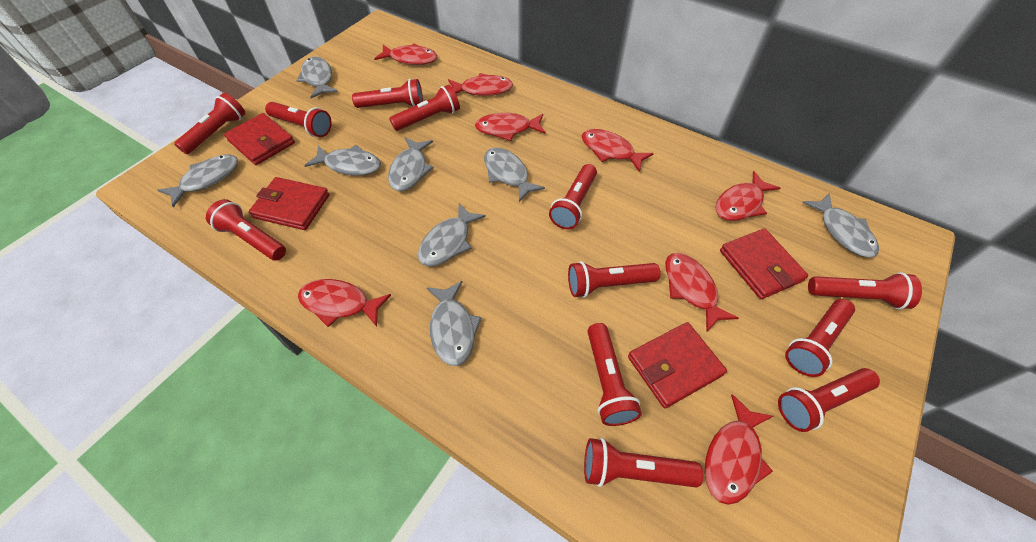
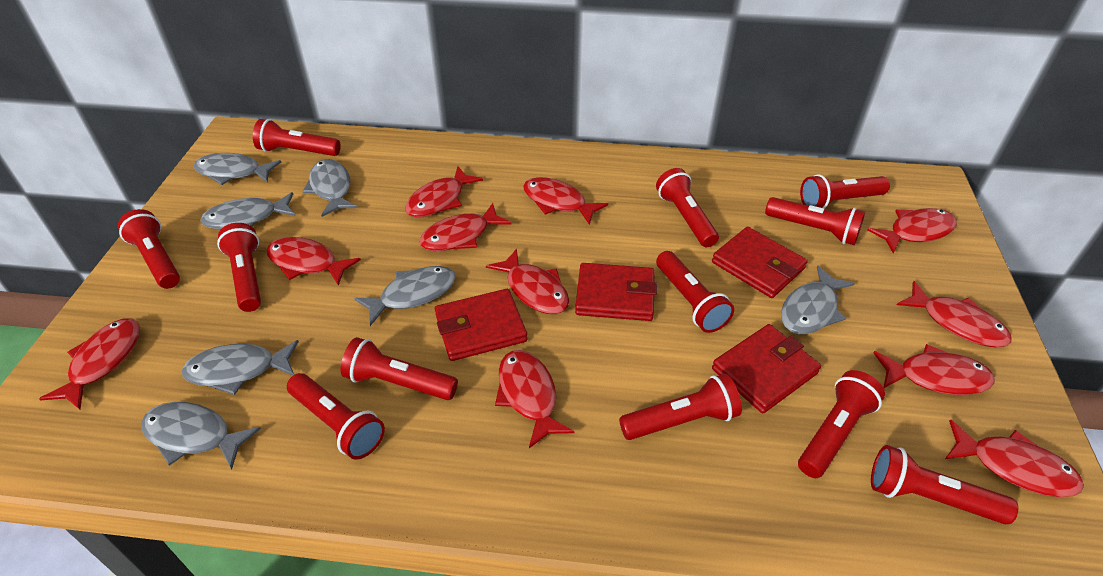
grey fish: [158,155,238,208] [296,57,338,98] [304,145,381,176] [388,138,434,192] [418,203,486,267] [426,281,481,366] [484,147,545,202] [802,193,879,258] = 8 -> [141,402,261,469] [182,340,299,395] [193,153,281,185] [200,192,296,229] [302,159,358,217] [354,266,456,326] [781,265,855,334] = 7
red fish: [298,279,391,327] [374,43,437,65] [448,73,513,96] [475,113,546,141] [582,129,654,172] [665,253,739,331] [705,394,773,505] [715,171,780,221] = 8 -> [39,318,140,410] [266,237,361,286] [405,166,483,217] [419,203,512,251] [486,249,569,314] [495,350,574,448] [523,177,608,225] [868,208,957,254] [873,344,995,395] [897,281,1012,347] [945,419,1084,497] = 11

